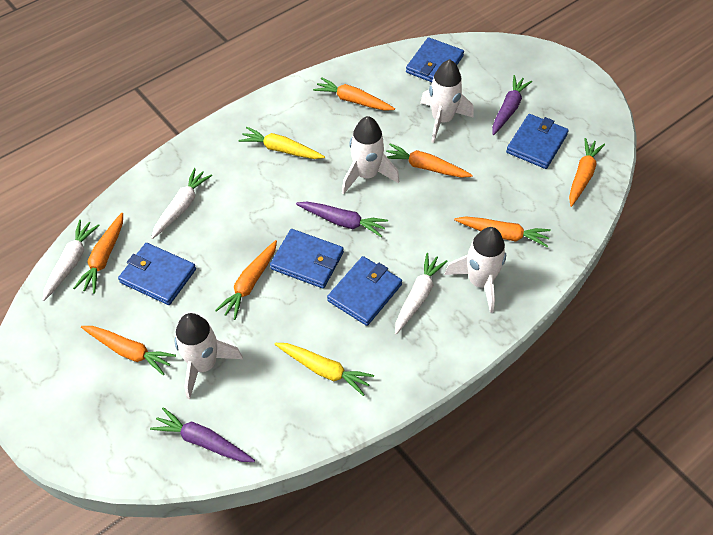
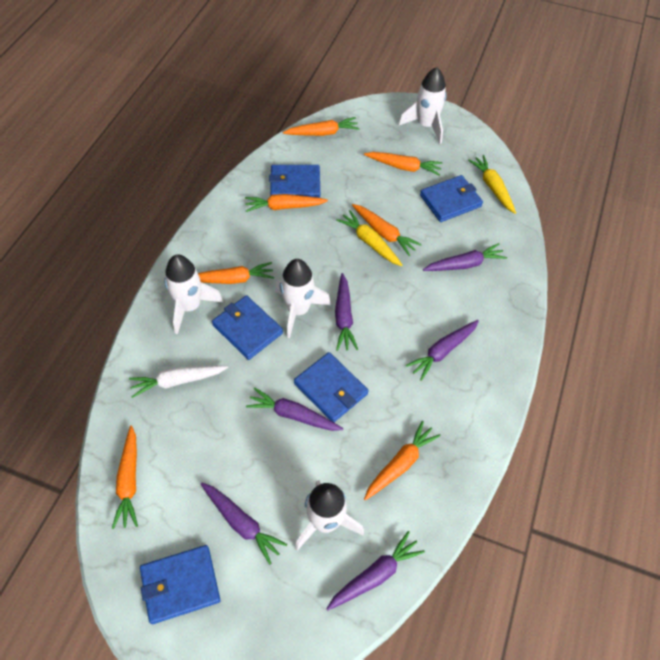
purple carrot: [150,407,255,462] [296,202,388,237] [492,75,532,135] = 3 -> [201,482,287,565] [246,387,344,431] [326,531,425,610] [335,273,358,351] [406,320,479,381] [423,243,507,271] = 6
white carrot: [43,220,100,301] [151,168,212,239] [395,253,448,334] = 3 -> [129,366,228,398] = 1

